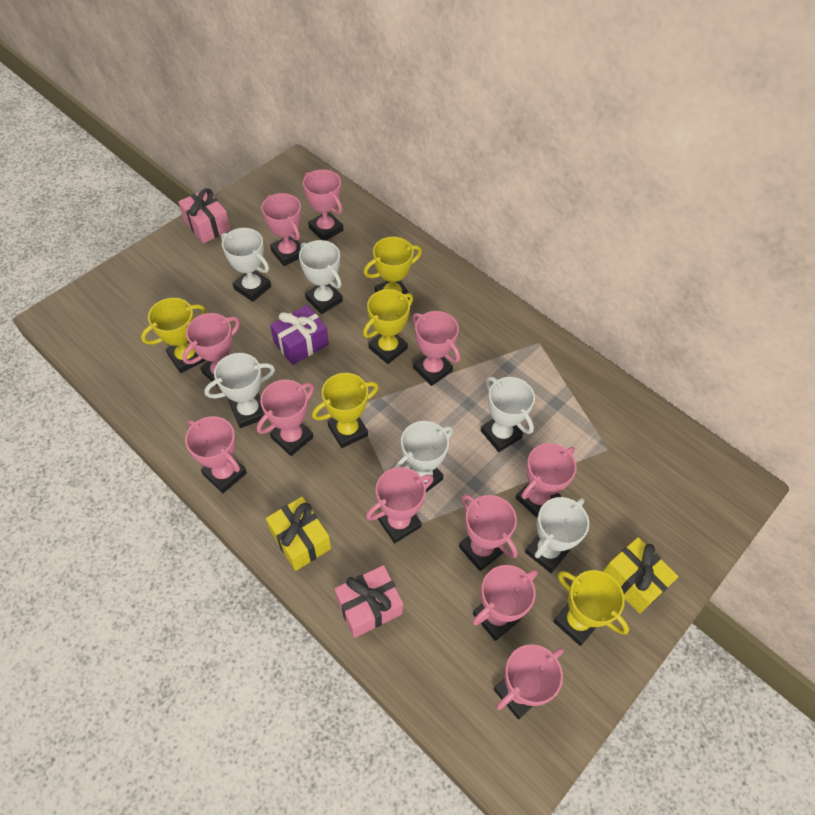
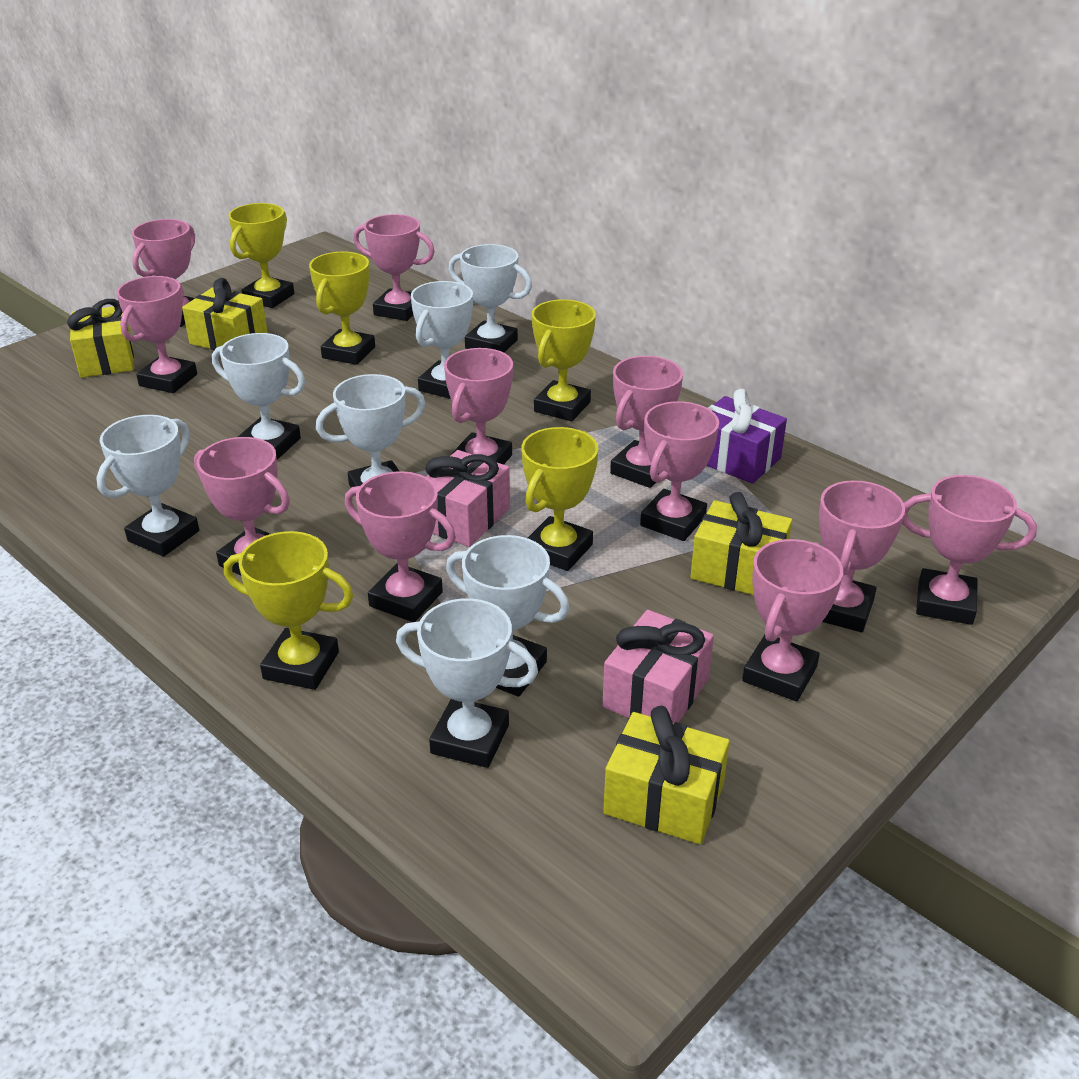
white trophy: [204,353,275,428] [221,228,271,302] [299,240,343,314] [394,421,453,492] [481,377,535,452] [525,497,589,573] = 6 -> [96,415,199,556] [212,333,305,460] [316,374,426,495] [396,598,538,768] [411,281,473,399] [446,535,570,697] [448,244,532,353] = 7
yellow gift: [266,497,331,571] [603,537,679,614] = 2 -> [67,299,134,378] [182,278,268,350] [603,706,730,844] [690,492,792,595] = 4

